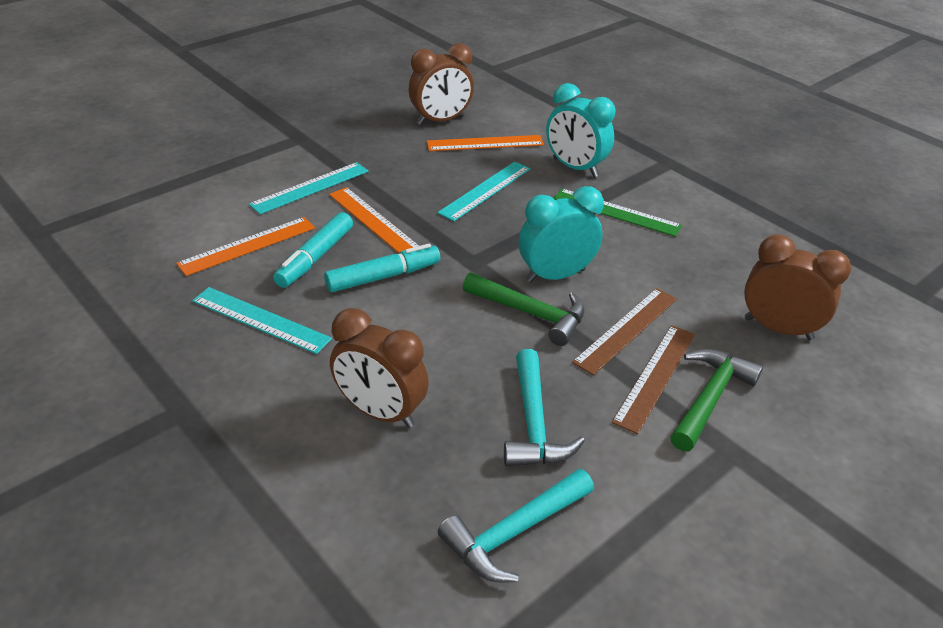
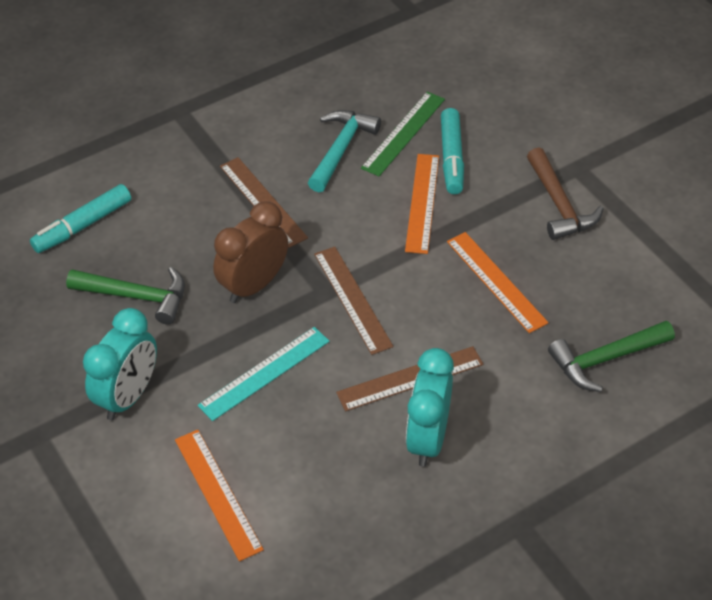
brown clock: [330,308,429,428] [409,43,474,125] [744,235,851,340] = 3 -> [213,201,288,303] = 1
brown hammer: none = 0 -> [527,147,604,240] = 1
brown ruler: [572,288,677,375] [612,325,695,434] = 2 -> [220,157,308,248] [314,247,394,355] [336,346,483,411] = 3
turquoise hammer: [438,469,594,582] [504,349,585,467] = 2 -> [308,110,381,192] = 1
turquoise ruler: [192,287,332,354] [249,162,369,214] [438,161,530,221] = 3 -> [198,327,330,421] = 1

